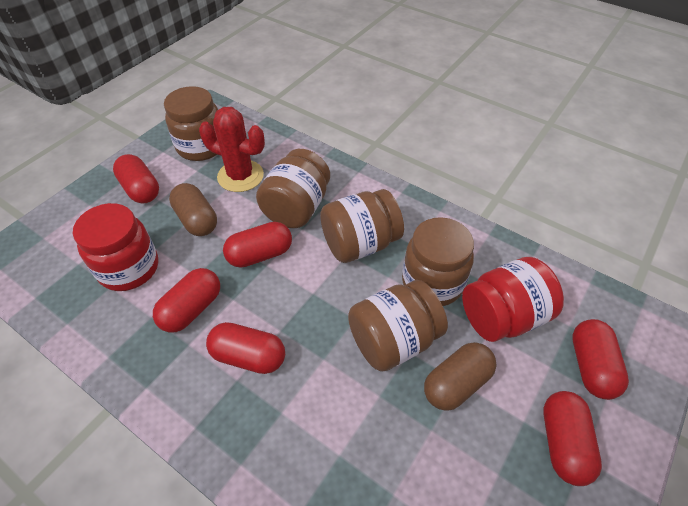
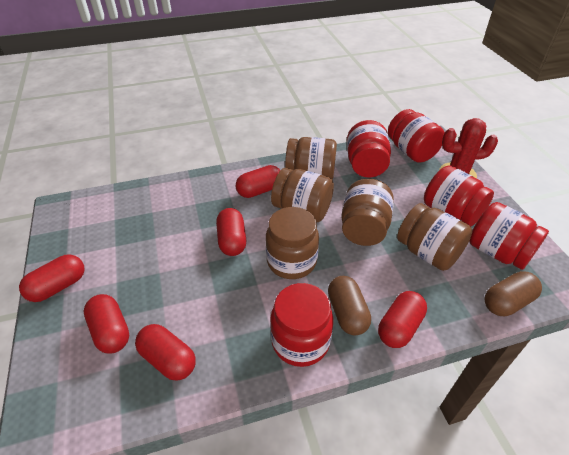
red jar: [73,203,158,291] [462,257,564,342] = 2 -> [270,283,333,367] [347,120,391,177] [388,109,445,163] [424,165,494,227] [469,202,549,270] = 5

